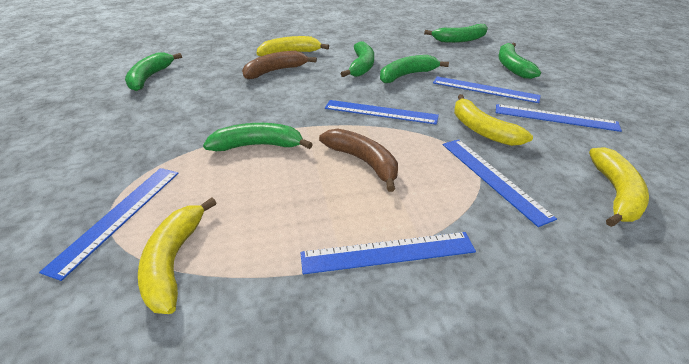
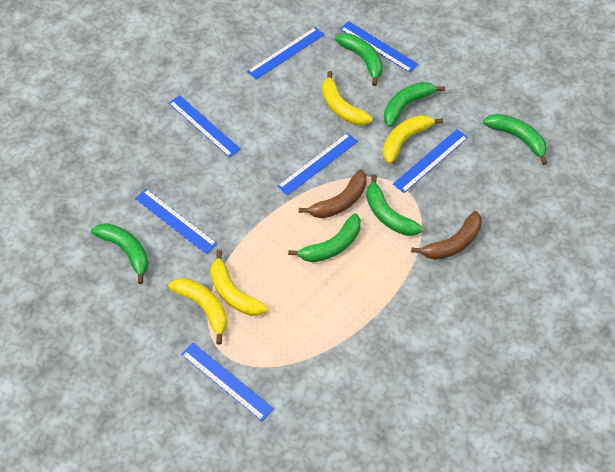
blue ruler: [39,168,179,281] [300,232,476,274] [325,100,439,125] [433,76,541,103] [443,139,557,227] [496,104,622,132] = 6 -> [135,189,217,254] [169,95,241,158] [181,343,274,421] [247,27,324,79] [277,133,358,196] [340,21,418,73] [393,129,468,193] = 7

